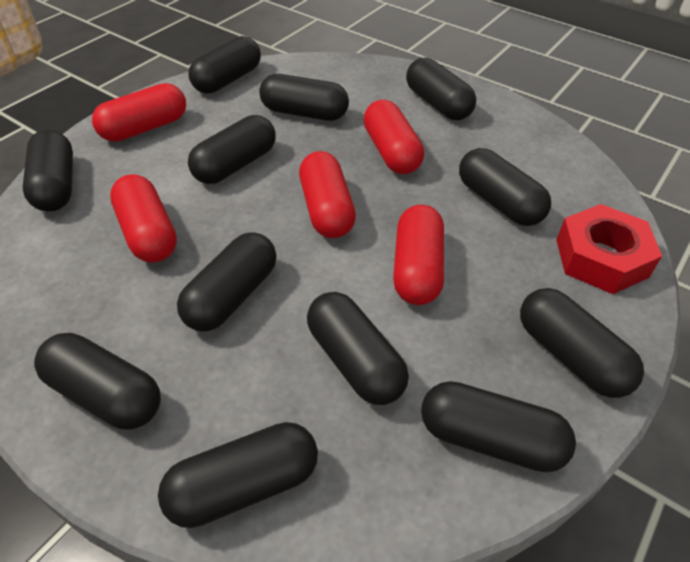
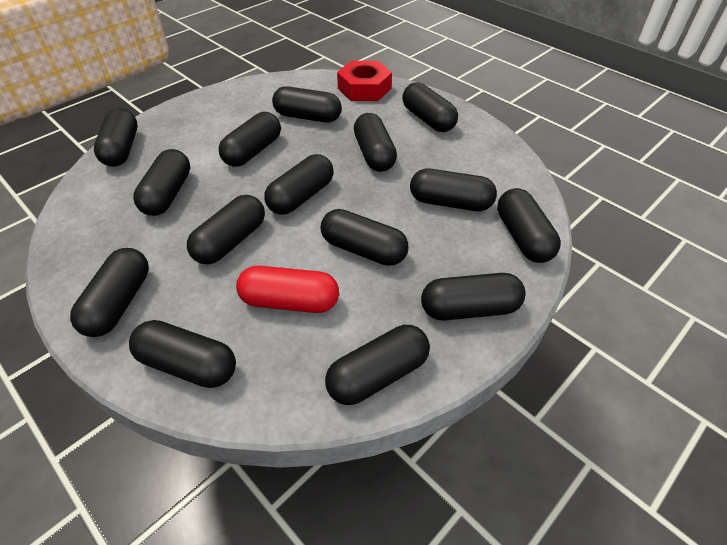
black capsule: [22,129,73,212] [34,333,161,429] [158,422,318,528] [177,232,277,332] [188,36,261,94] [188,115,276,184] [259,74,349,121] [307,292,409,405] [406,57,476,120] [421,381,576,473] [459,148,551,226] [520,288,644,398] = 12 -> [70,248,149,337] [94,108,137,167] [129,320,236,388] [133,149,190,216] [187,195,265,265] [219,112,281,167] [264,154,334,215] [272,86,342,123] [321,209,408,266] [325,325,430,405] [354,113,397,172] [402,82,458,132] [410,168,497,211] [421,273,526,321] [497,188,561,263] = 15
red capsule: [92,83,186,142] [110,174,177,263] [299,151,356,238] [363,100,424,174] [393,205,444,305] = 5 -> [236,266,339,313] = 1

